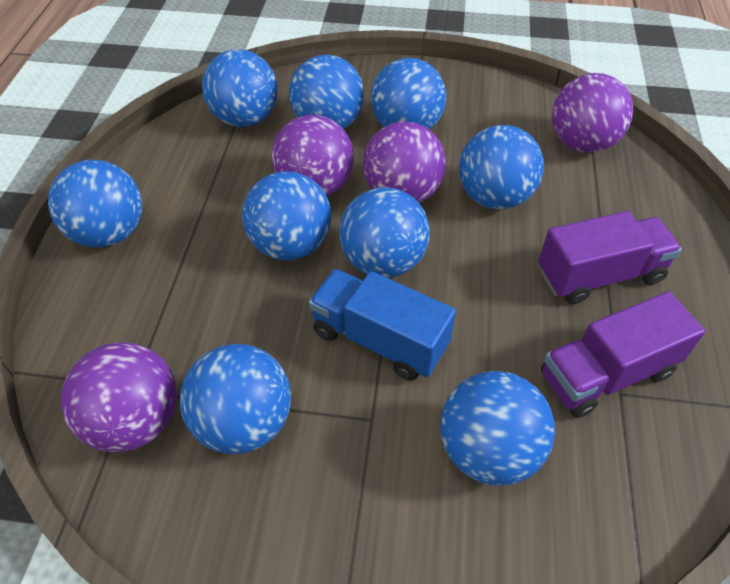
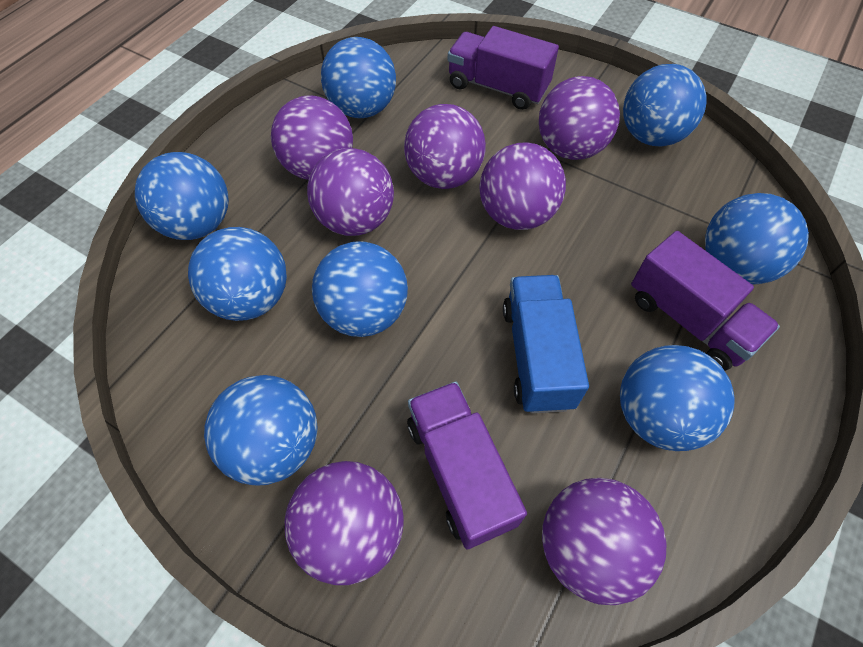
blue ball: [48,160,142,247] [180,344,291,454] [202,49,278,127] [242,171,331,260] [289,54,364,129] [339,187,430,278] [371,58,446,130] [441,371,555,486] [459,125,544,209] = 9 -> [135,152,229,240] [188,227,287,321] [204,375,318,486] [312,241,408,337] [321,37,396,118] [620,345,735,451] [623,64,707,147] [705,193,809,284] = 8
purple ball: [61,342,177,453] [272,115,354,196] [363,121,446,203] [552,73,633,153] = 4 -> [271,96,353,180] [285,461,404,585] [307,148,394,236] [404,104,486,189] [479,142,566,230] [539,76,620,160] [542,478,667,605] = 7
purple truck: [538,211,682,304] [541,292,705,418] = 2 -> [407,381,527,549] [448,26,559,110] [631,231,780,371] = 3

